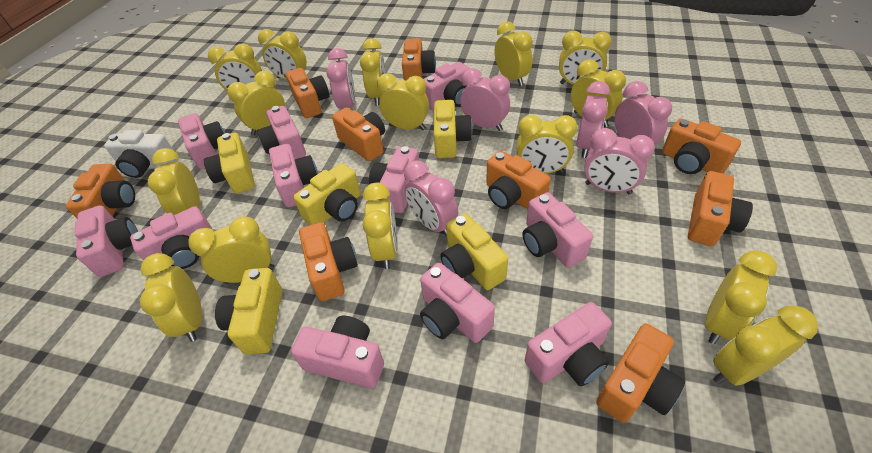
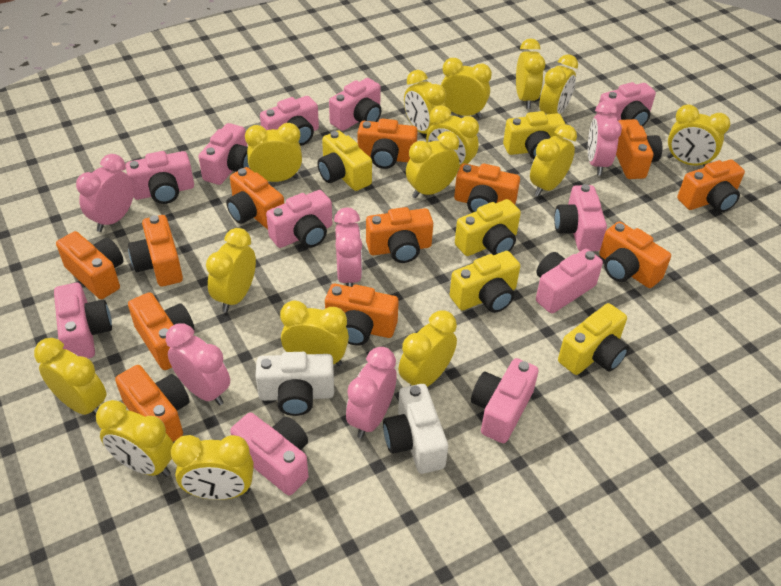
orange camera: [66,163,135,218] [286,68,329,118] [299,222,358,301] [332,107,385,161] [402,38,436,81] [486,151,551,209] [596,324,685,423] [662,118,741,174] [688,171,753,246] = 9 -> [56,231,123,299] [115,365,190,442] [128,215,183,287] [128,292,195,370] [226,167,284,229] [325,284,399,346] [357,119,418,169] [366,207,433,263] [454,163,520,213] [599,221,671,288] [616,119,662,179] [677,159,745,212] = 12
pink clock: [327,48,355,109] [404,161,458,237] [460,68,510,131] [576,81,610,158] [584,128,655,194] [615,81,672,145] = 6 -> [76,154,134,232] [166,323,230,406] [334,208,362,287] [346,347,397,439] [588,100,622,175] = 5
white camera: [104,130,176,178] = 1 -> [256,352,334,416] [383,384,448,474] = 2

